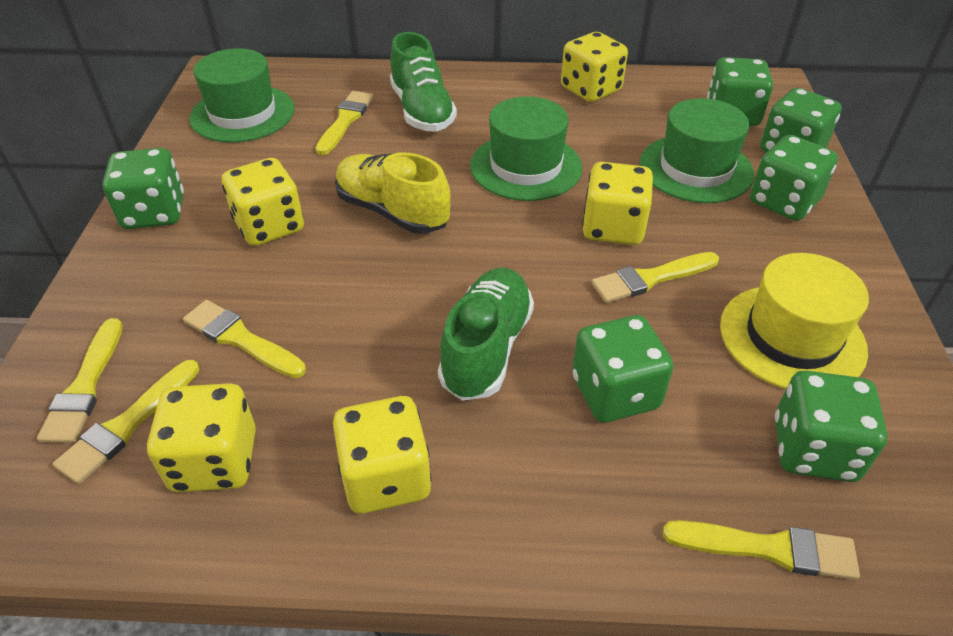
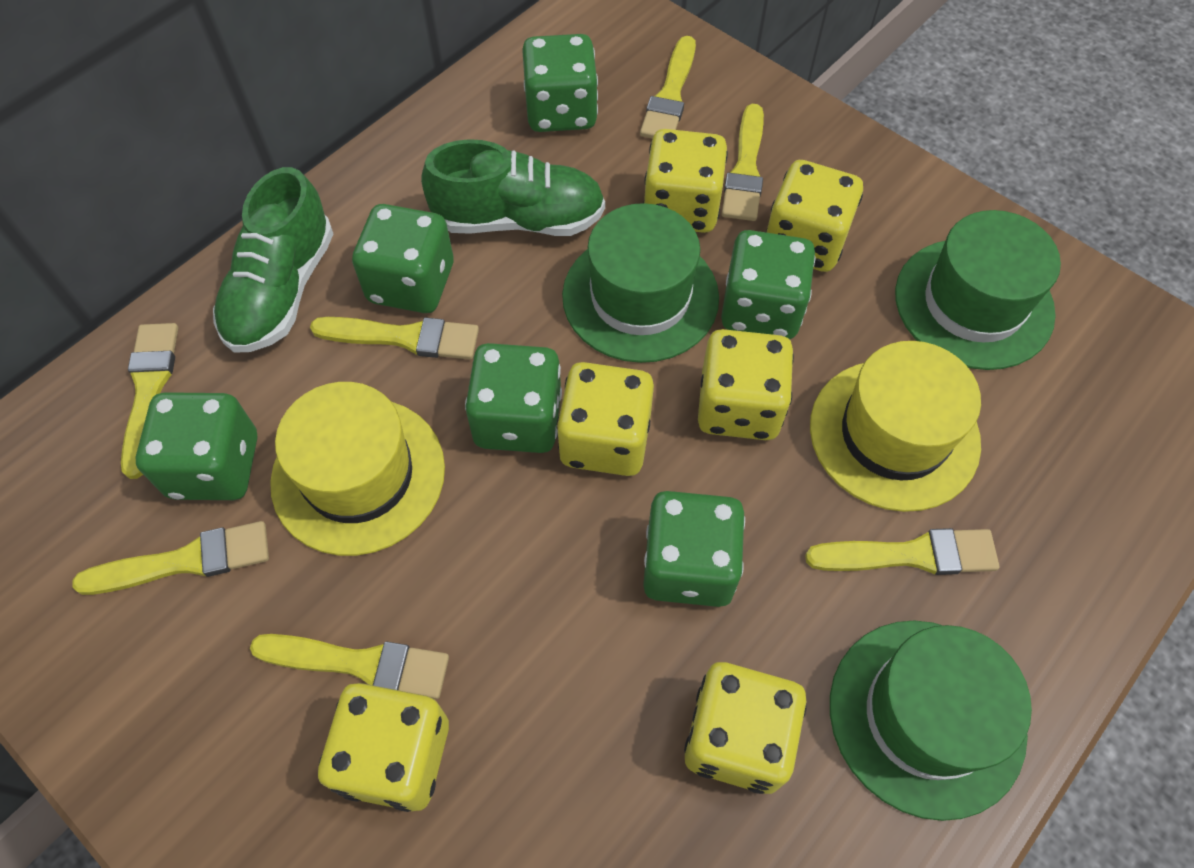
yellow brush: [37,318,123,443] [52,360,199,484] [183,300,306,378] [316,91,374,155] [591,252,719,303] [663,520,860,580] = 6 -> [72,521,269,595] [121,323,178,479] [250,634,449,699] [310,317,479,360] [640,36,696,139] [722,104,764,221] [805,528,999,575] = 7
yellow dice: [147,383,256,492] [222,158,304,246] [333,396,432,514] [561,32,628,102] [582,162,653,245] = 5 -> [318,683,449,812] [556,362,654,476] [643,129,728,233] [684,662,807,794] [698,329,794,440] [766,160,863,272] = 6
yellow hat: [720,253,869,389] = 1 -> [270,382,445,556] [810,341,981,512] = 2
yellow shoe: [335,152,451,234] = 1 -> none = 0

